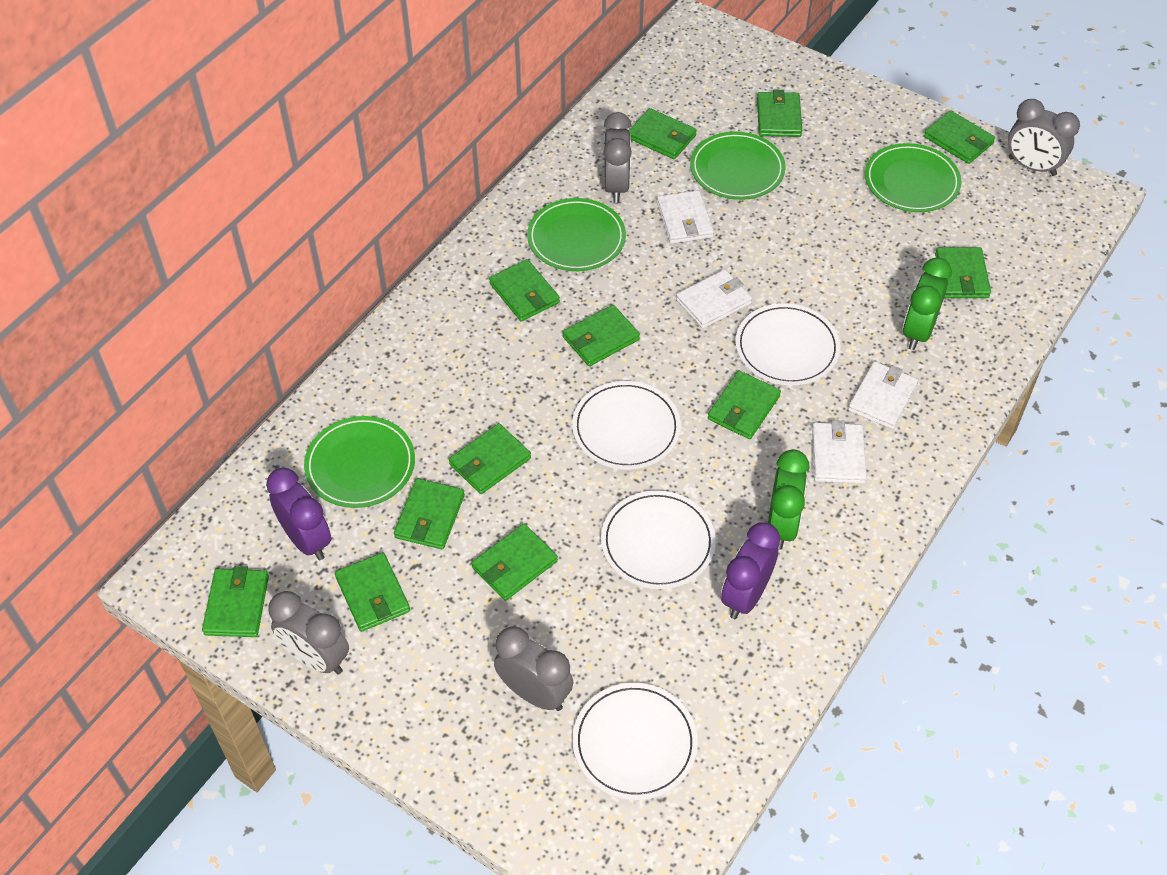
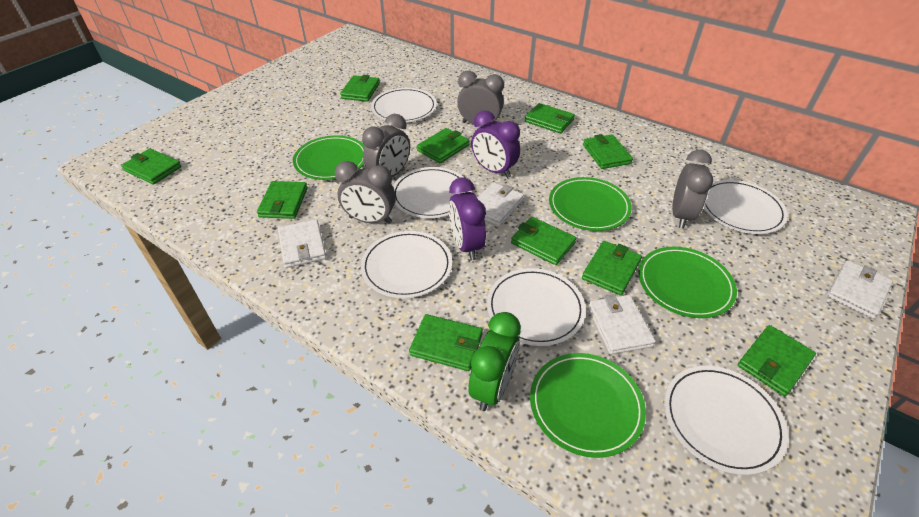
green clock: [768,449,809,550] [903,257,952,350] = 2 -> [469,312,521,411] = 1
green wallet: [202,566,269,637] [335,552,410,632] [394,478,465,549] [449,423,531,494] [472,524,558,601] [489,259,560,322] [563,305,640,366] [629,108,697,159] [708,371,781,439] [757,90,802,137] [924,110,995,164] [935,247,991,298] = 12 -> [121,148,182,185] [257,181,308,219] [340,75,380,102] [409,314,483,371] [417,128,469,163] [511,217,576,265] [525,103,575,133] [582,241,642,295] [583,134,633,169] [738,325,816,396] = 10
white plate: [572,381,681,470] [573,683,698,800] [601,490,716,589] [736,303,840,385] = 4 -> [361,231,452,298] [371,88,437,122] [393,167,471,218] [487,268,586,346] [664,366,788,475] [703,180,788,234] = 6

